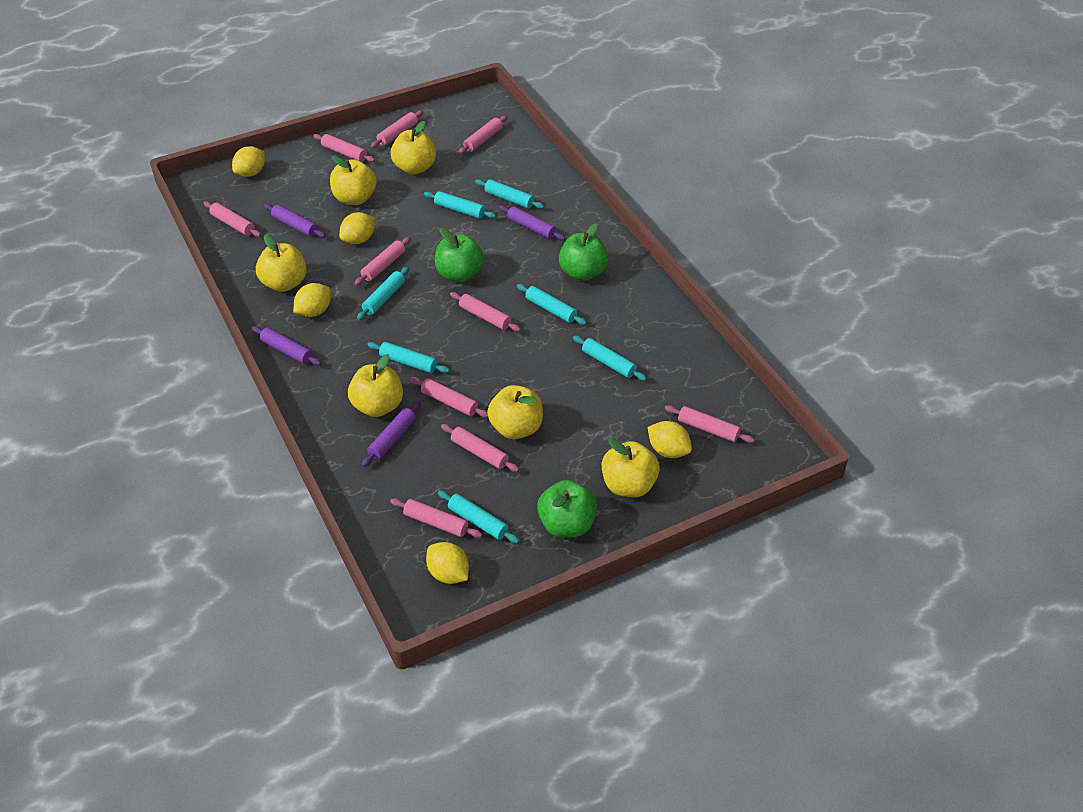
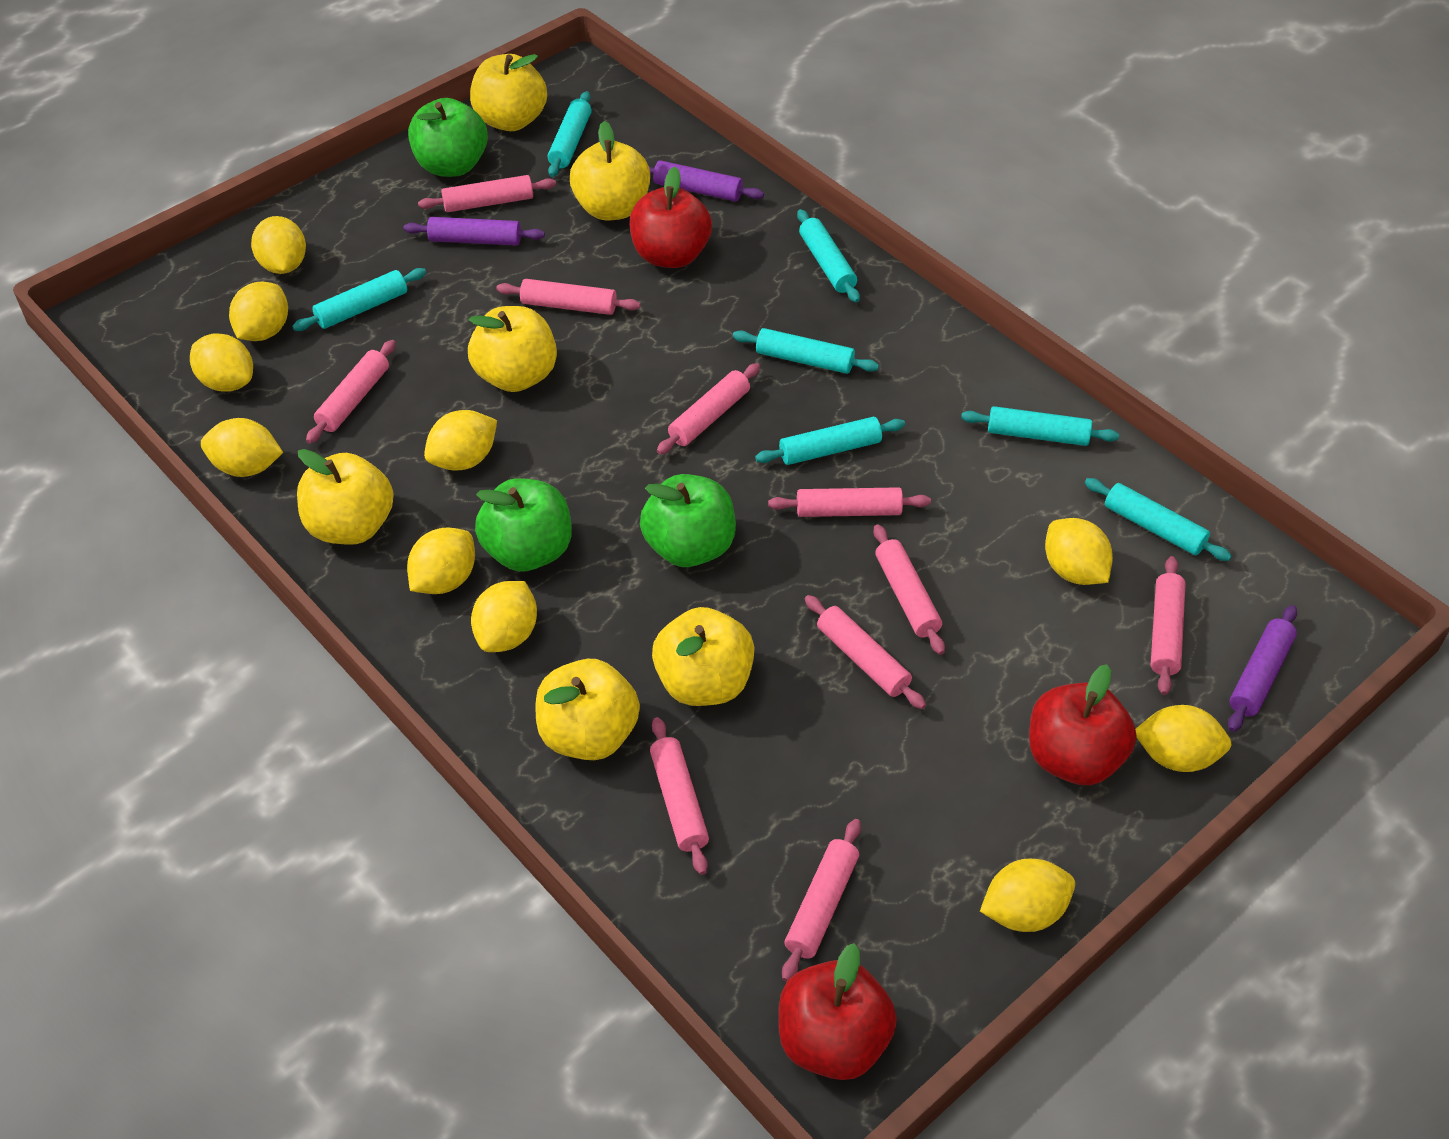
purple rolling pin: [252,326,321,366] [264,204,326,238] [362,401,421,467] [499,205,565,240] = 4 -> [404,217,545,246] [649,160,764,201] [1228,605,1297,732] = 3
red apple: none = 0 -> [630,167,712,268] [779,943,897,1080] [1029,664,1136,785] = 3
yellow lemon: [232,146,265,177] [293,283,331,317] [339,212,375,244] [426,542,469,584] [648,421,692,458] = 5 -> [190,333,253,392] [201,418,283,477] [229,281,288,341] [251,216,306,274] [407,528,475,594] [424,410,497,470] [471,581,537,652] [980,859,1075,932] [1045,518,1113,585] [1135,705,1231,772] = 10

